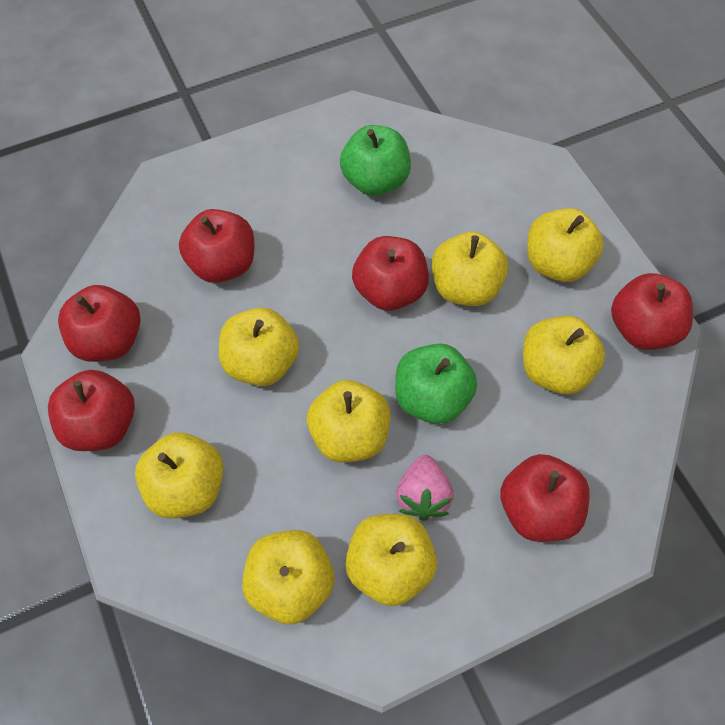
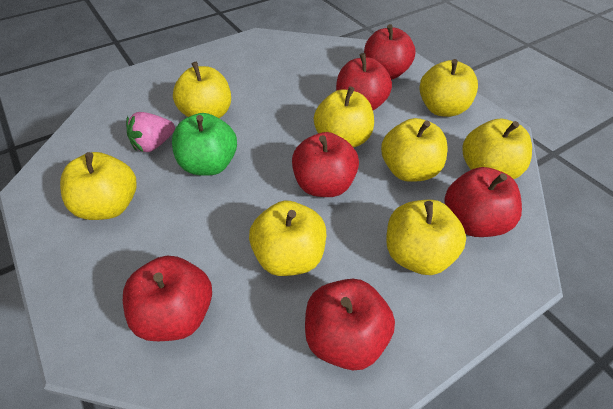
green apple: [340,125,411,196] [395,343,477,424] = 2 -> [172,113,237,176] = 1

